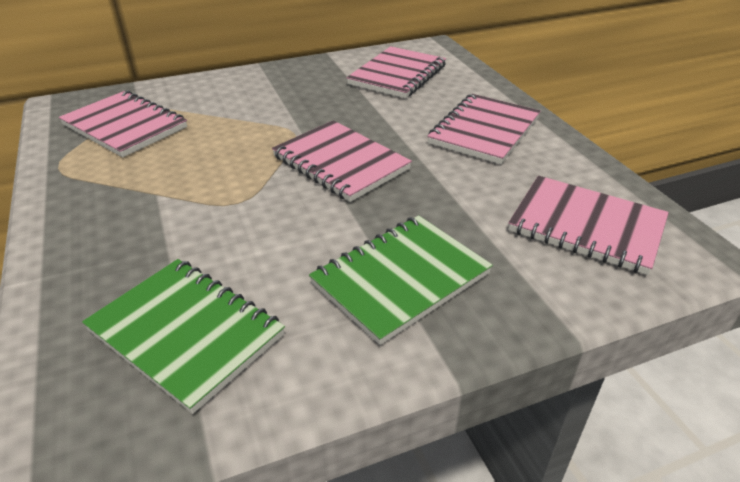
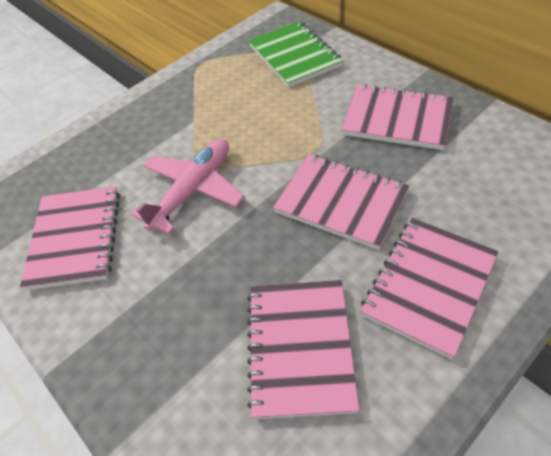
green notebook: [82,259,285,414] [309,215,493,345] = 2 -> [249,21,343,88] = 1
pink plane: none = 0 -> [131,139,245,234] = 1

